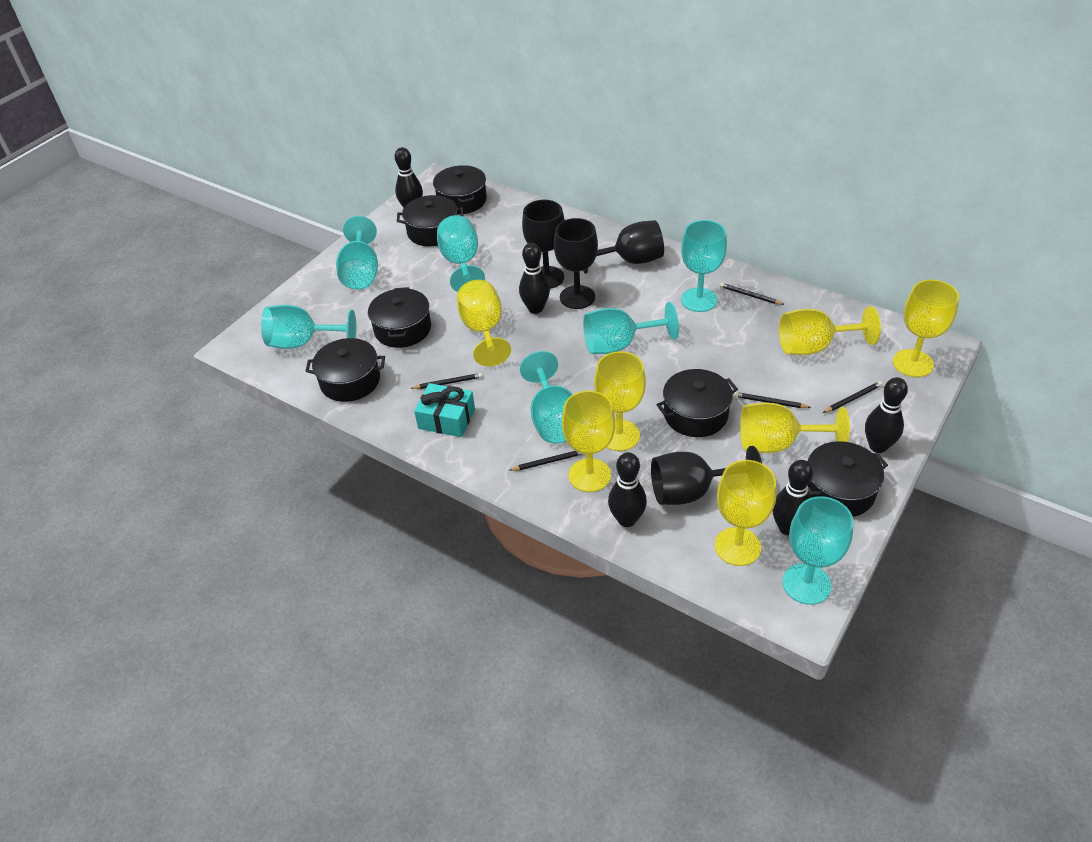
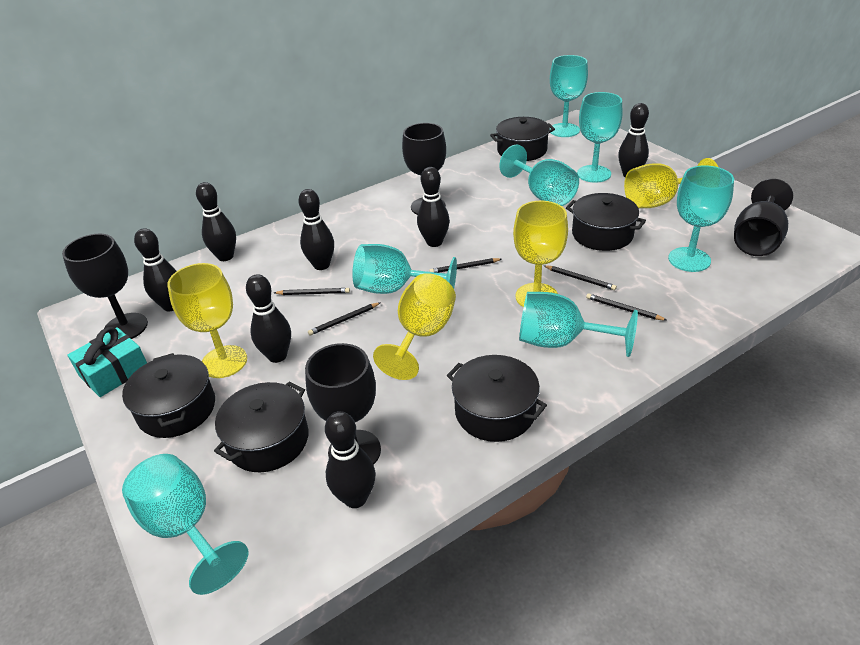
black bowling pin: [395,147,423,208] [519,243,550,314] [608,452,647,527] [773,460,813,535] [865,377,908,453] = 5 -> [134,228,177,311] [196,182,236,261] [246,274,291,363] [298,189,334,270] [325,411,375,508] [417,167,450,247] [618,103,649,177] = 7
black pot: [305,338,385,402] [368,287,431,348] [397,195,463,246] [433,165,487,214] [657,369,738,437] [807,441,888,517] = 6 -> [122,353,215,438] [214,381,309,472] [447,355,547,442] [490,117,555,161] [566,193,646,251] = 5
yellow goblet: [457,280,511,366] [562,391,615,492] [594,351,646,451] [715,460,777,566] [740,403,850,453] [779,306,881,355] [893,280,959,377] = 7 -> [167,263,247,378] [373,273,456,380] [513,201,568,307] [624,158,718,208] = 4

